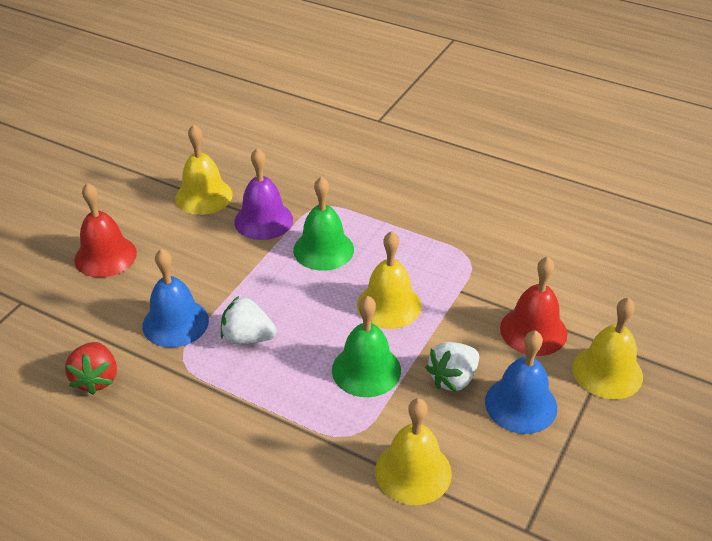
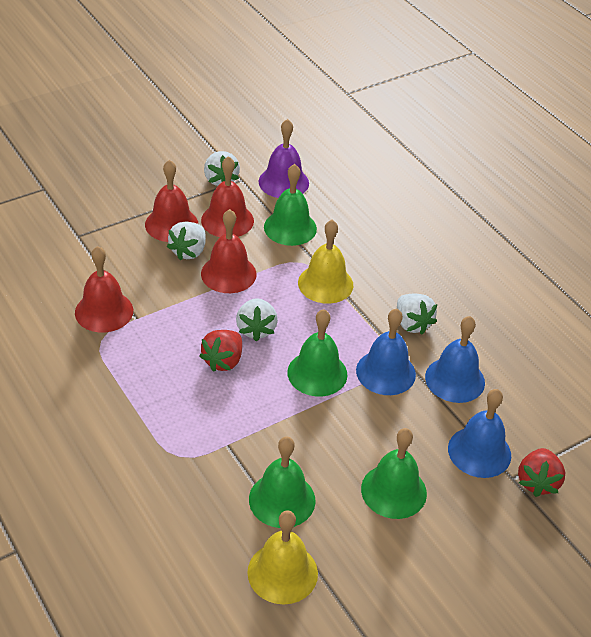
blue bell: [142,249,209,348] [485,330,557,434] = 2 -> [356,308,416,395] [425,316,485,403] [448,389,511,478] = 3
green bell: [293,176,354,271] [332,296,401,397] = 2 -> [249,436,316,528] [264,164,317,246] [287,309,347,397] [361,428,427,519] = 4
red bell: [74,183,137,277] [500,257,567,356] = 2 -> [75,246,133,333] [145,160,198,242] [201,156,254,237] [201,209,256,293] = 4
red strawberry: [65,342,117,395] = 1 -> [199,330,242,372] [518,448,565,497] = 2
white strawberry: [221,296,277,344] [425,342,479,392] = 2 -> [167,222,206,260] [204,151,240,186] [236,298,278,341] [397,294,437,335] = 4
yellow bell: [175,124,233,215] [357,231,422,329] [375,398,452,505] [572,298,643,399] = 4 -> [247,510,318,605] [298,220,353,304] = 2

